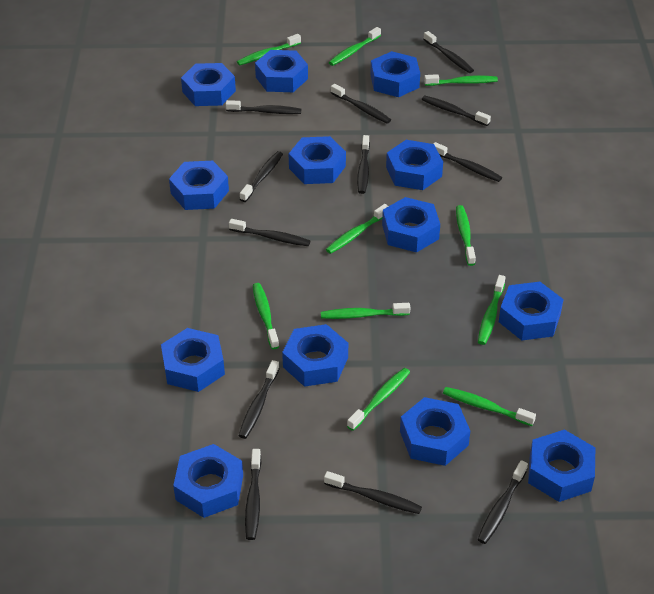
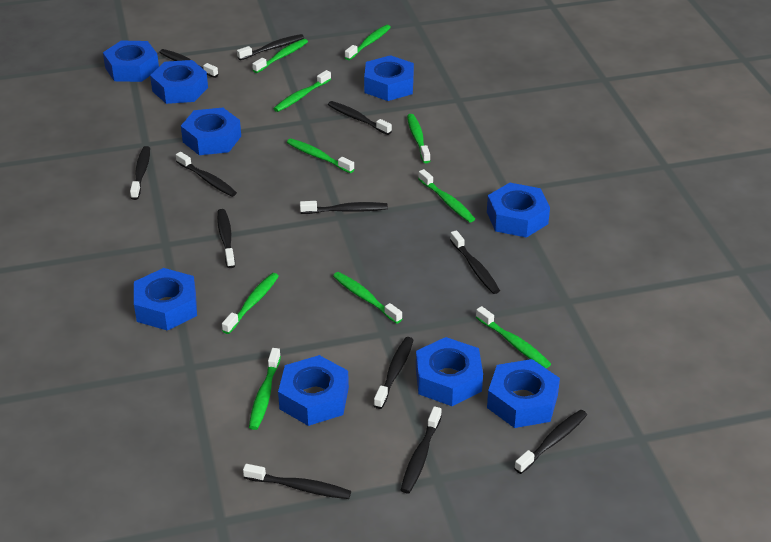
blue nut: [161,328,225,392] [169,161,229,210] [173,444,243,518] [181,63,236,106] [255,50,308,92] [282,324,348,387] [289,136,346,184] [370,51,420,97] [382,197,440,253] [386,140,443,190] [400,397,470,466] [499,282,564,340] [528,429,595,502] = 13 -> [103,41,159,82] [134,268,197,331] [150,60,208,104] [181,108,241,155] [278,355,349,426] [364,55,414,101] [416,337,483,406] [487,183,550,238] [487,359,560,428] = 9

